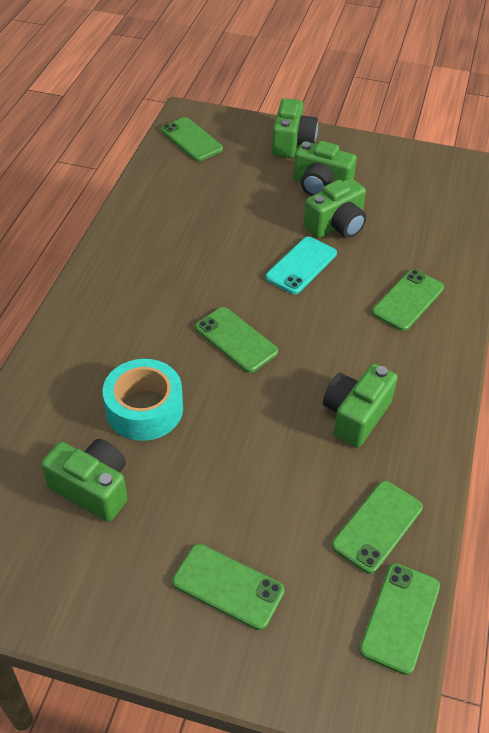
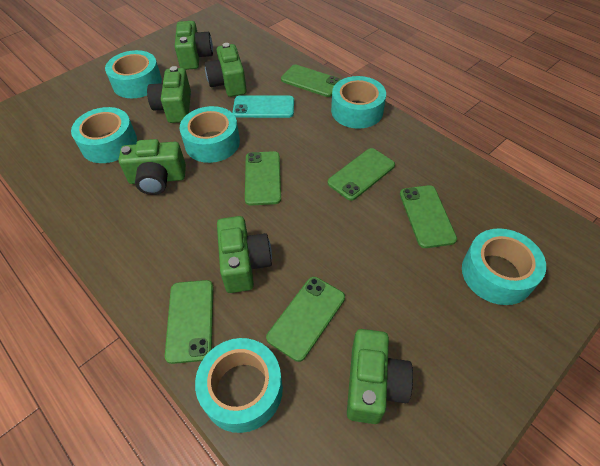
green camera: [41,439,128,522] [272,98,318,158] [293,141,357,196] [303,178,367,238] [323,364,398,448] = 5 -> [118,139,186,195] [147,66,191,123] [175,21,213,70] [205,43,247,97] [217,216,272,293] [347,329,413,424] = 6
turquoise tape: [103,359,183,441] = 1 -> [71,107,137,163] [105,50,162,98] [179,106,240,163] [195,338,283,433] [331,76,386,129] [462,228,546,305] = 6

